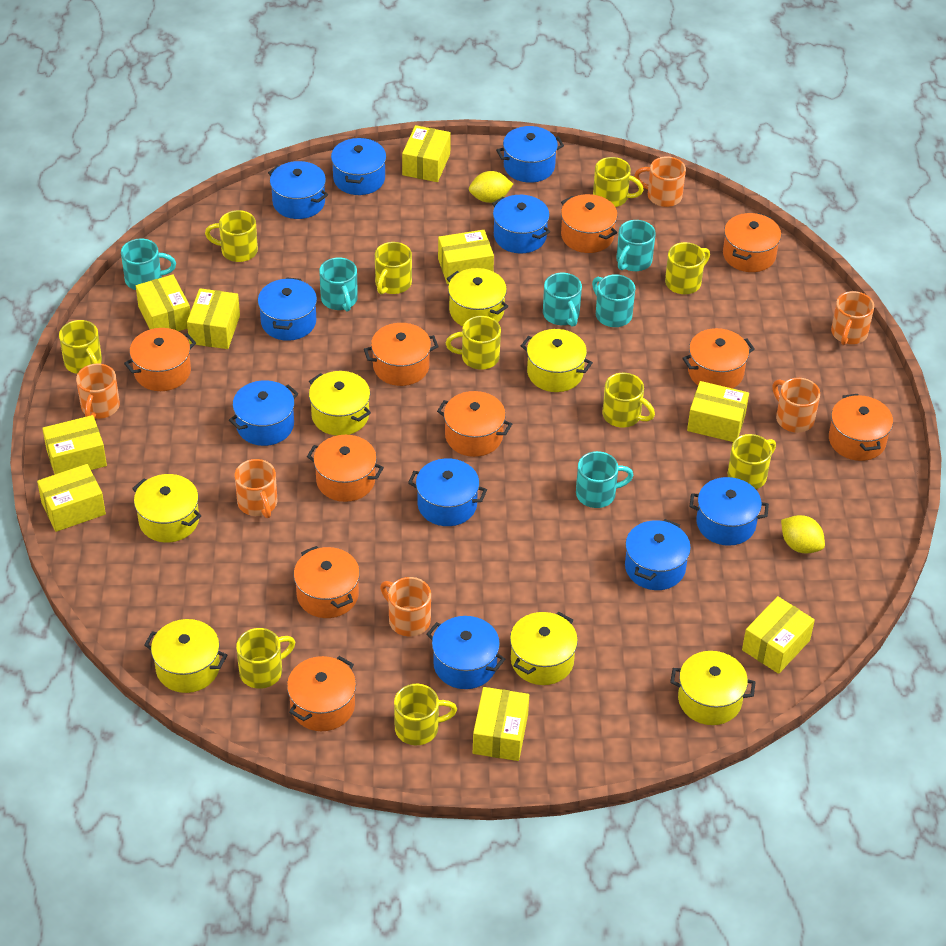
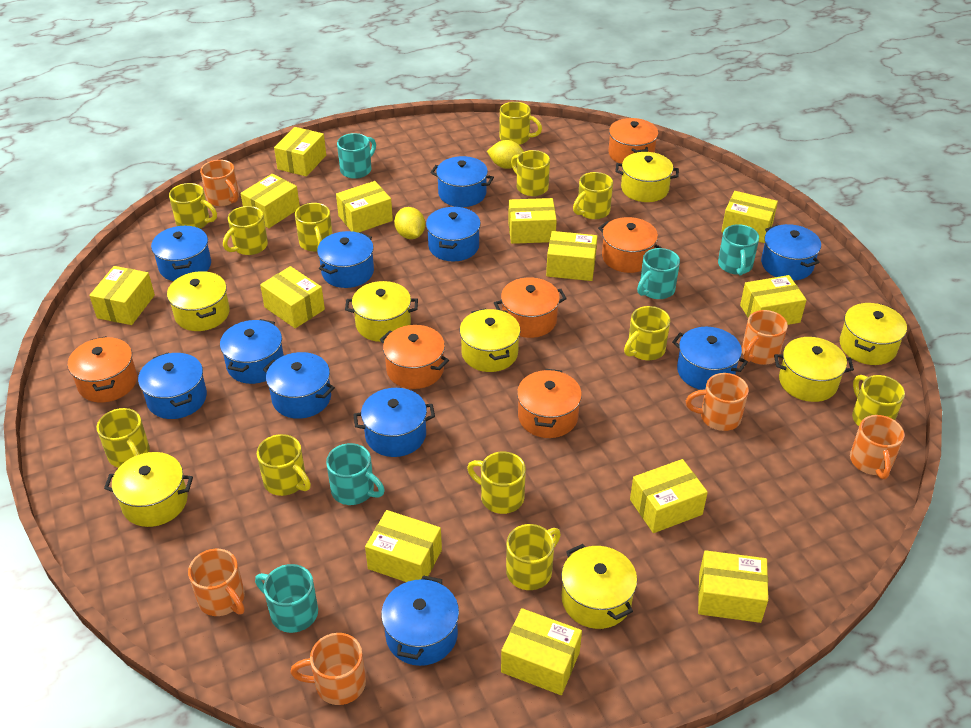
blue pot: [229,380,298,446] [258,277,317,341] [268,161,328,219] [331,137,386,195] [408,458,487,526] [426,616,505,689] [492,195,550,253] [496,126,564,183] [625,519,691,590] [690,477,769,546] = 10 -> [138,353,207,419] [151,225,211,281] [220,319,284,384] [263,352,335,419] [317,231,374,288] [353,388,435,457] [381,575,459,666] [426,207,481,262] [430,156,494,207] [672,327,748,390] [761,224,821,280] = 11
orange pot: [124,328,196,391] [287,656,356,731] [294,546,360,618] [307,435,384,502] [364,323,439,386] [437,391,512,457] [561,194,618,253] [682,328,755,389] [723,213,781,272] [829,394,893,461] = 10 -> [68,336,137,402] [380,325,449,389] [494,277,567,338] [517,369,582,438] [598,217,662,273] [608,118,658,164] = 6
turquoise mug: [121,238,176,290] [319,257,358,311] [543,273,582,327] [576,451,634,508] [592,274,635,327] [616,220,656,271] = 6 -> [255,564,318,633] [326,443,385,505] [337,133,376,179] [637,248,680,299] [718,224,759,275] = 5
yellow box: [37,464,106,532] [42,415,107,475] [136,274,190,331] [187,288,240,349] [402,125,451,182] [438,230,494,284] [473,687,529,761] [687,381,749,442] [742,596,815,674] = 9 -> [89,266,155,325] [240,174,300,228] [260,266,325,328] [274,127,326,177] [336,181,393,233] [365,510,442,582] [501,608,582,695] [508,198,557,244] [546,231,598,281] [630,459,708,533] [698,550,768,623] [721,191,778,243] [740,275,807,325] = 13
yellow mug: [59,320,102,374] [205,210,258,262] [236,628,295,689] [375,242,412,295] [394,684,457,745] [446,316,501,370] [593,157,644,207] [603,373,655,428] [665,242,710,294] [728,434,776,489] = 10 -> [97,408,150,468] [169,183,217,229] [223,206,268,255] [257,434,311,496] [295,203,332,252] [467,452,526,514] [500,102,542,145] [506,524,561,590] [511,150,550,196] [573,172,613,219] [624,306,670,360] [852,375,905,426] = 12
yellow pot: [132,474,201,543] [144,619,227,693] [309,371,371,436] [447,268,508,326] [510,612,578,685] [521,329,593,392] [670,651,756,725] = 7 -> [104,452,193,527] [167,271,230,331] [345,281,418,342] [460,308,520,372] [561,544,637,629] [615,152,679,202] [774,337,854,402] [840,303,907,365] = 8

